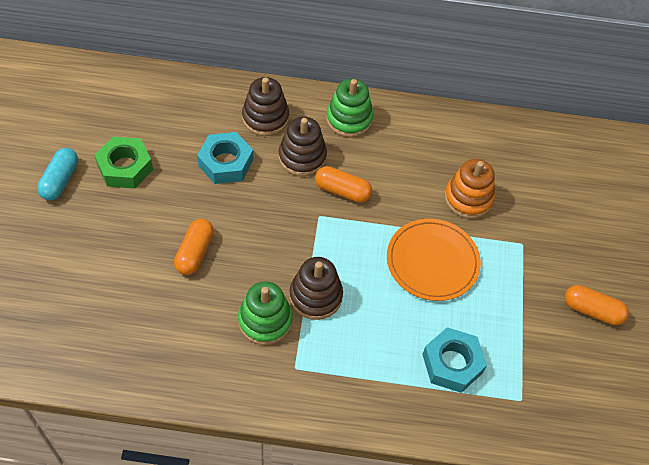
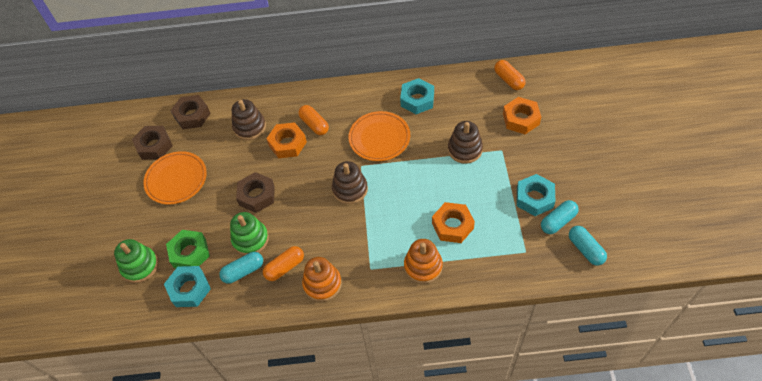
brown nut: none = 0 -> [132,126,173,160] [170,95,211,129] [236,172,275,213] = 3
orange nut: none = 0 -> [266,122,307,158] [432,202,475,243] [503,97,541,134] = 3
orange plate: [387,219,481,301] = 1 -> [143,151,207,204] [349,111,410,161] = 2
orange stacking toy: [444,159,495,219] = 1 -> [302,257,342,302] [404,239,443,284] = 2
turquoise capsule: [37,148,78,200] = 1 -> [219,252,263,284] [541,200,579,234] [569,226,607,266] = 3
turquoise nut: [197,132,253,184] [422,327,487,393] = 2 -> [164,266,211,307] [400,78,434,114] [517,174,555,216] = 3

